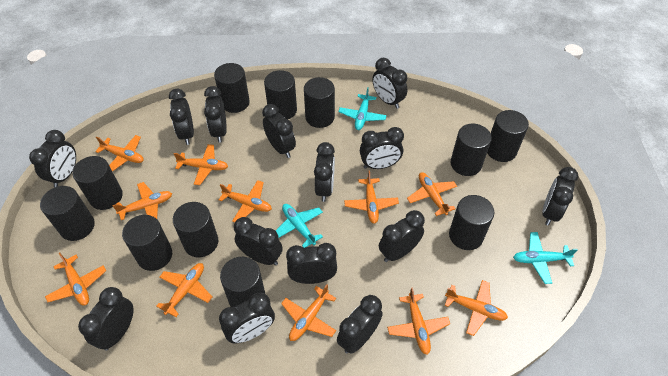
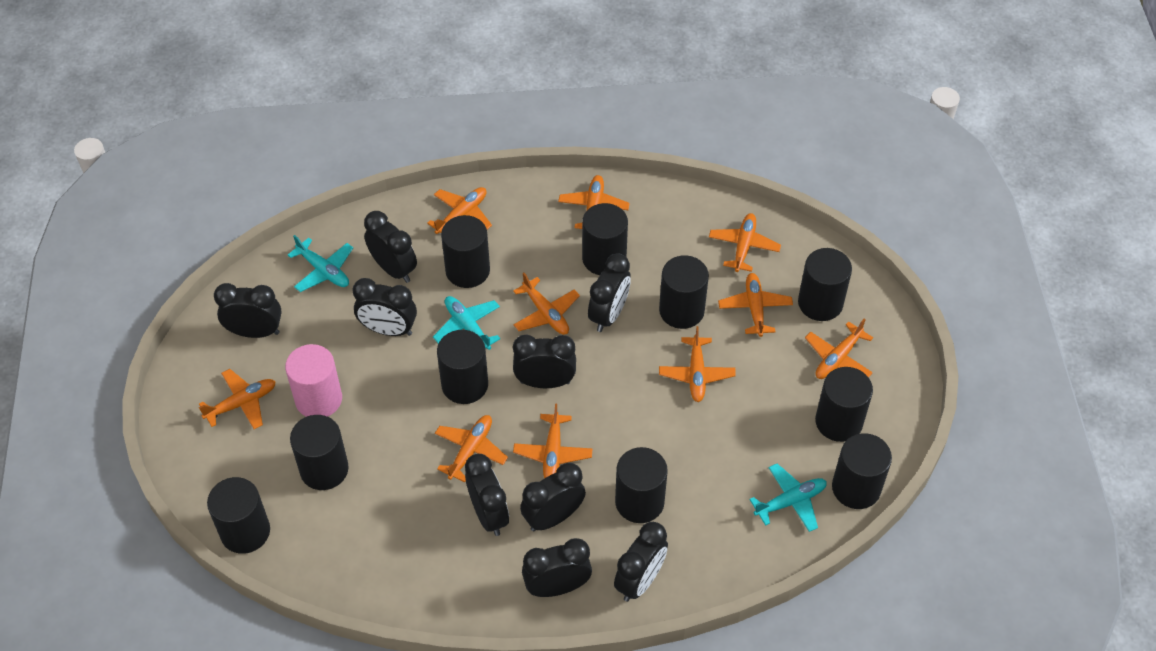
black clock: [29,130,76,188] [78,287,134,351] [169,89,194,145] [204,86,227,143] [219,293,275,343] [234,217,283,265] [262,104,296,158] [286,243,337,284] [314,142,335,202] [337,295,383,354] [360,127,404,169] [372,58,407,109] [379,210,425,262] [542,167,578,226] = 14 -> [214,283,282,338] [353,278,417,336] [364,211,417,283] [465,454,509,536] [513,335,576,388] [520,463,586,531] [522,538,592,597] [588,253,631,332] [614,522,668,602] = 9
black cylinder: [40,186,95,241] [72,156,123,210] [122,215,172,271] [173,202,218,257] [214,63,250,113] [220,257,265,307] [264,70,297,119] [304,77,335,128] [449,195,494,250] [451,124,492,176] [487,110,529,162] = 11 -> [207,477,270,554] [290,415,349,490] [437,330,488,404] [441,215,490,288] [582,203,628,275] [615,447,668,523] [659,255,709,329] [798,248,852,321] [815,367,873,442] [832,433,892,509] = 10
orange plane: [45,253,106,306] [95,135,144,172] [112,182,172,220] [156,263,212,317] [174,144,228,185] [219,180,272,222] [281,284,336,341] [344,170,399,224] [387,288,450,355] [407,172,457,216] [445,280,508,336] = 11 -> [198,369,276,429] [427,187,492,234] [435,415,508,482] [513,273,580,335] [513,404,593,478] [558,175,630,229] [659,326,736,402] [709,213,781,272] [718,273,793,337] [805,318,873,379] = 10
pink cylinder: none = 0 -> [285,344,342,417] = 1

